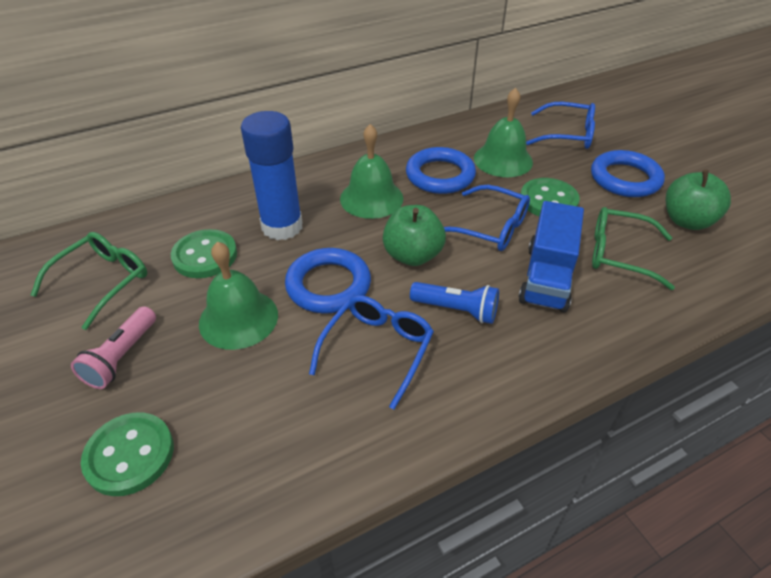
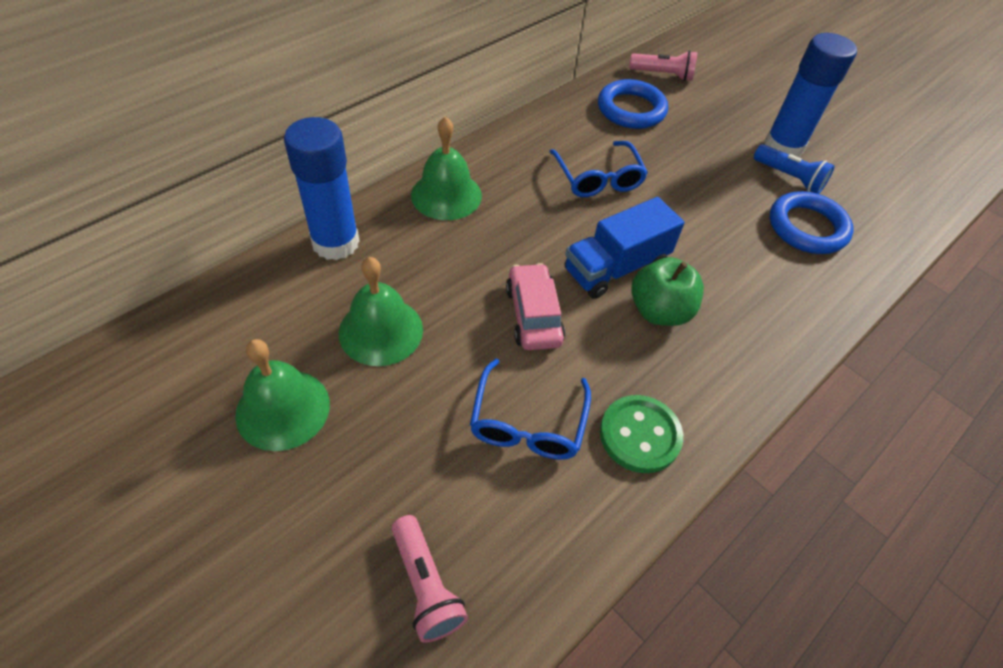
blue glasses: [309,295,434,410] [444,185,530,251] [526,102,595,149] = 3 -> [470,359,591,460] [549,141,648,197] = 2
blue glue stick: [241,111,303,240] = 1 -> [284,117,360,260] [764,33,857,158] = 2
blue ring: [285,248,371,313] [406,147,476,194] [591,150,665,197] = 3 -> [598,79,668,129] [770,191,854,254] = 2
green apple: [383,205,446,266] [666,170,731,230] = 2 -> [631,257,704,326] = 1
green button: [81,412,174,496] [171,229,237,278] [520,178,580,216] = 3 -> [600,395,683,473] = 1
green glasses: [31,232,147,330] [592,207,675,290] = 2 -> none = 0
pink car: none = 0 -> [506,263,565,350] = 1
pink flashlight: [71,306,156,389] = 1 -> [392,515,468,643] [629,50,697,81] = 2

